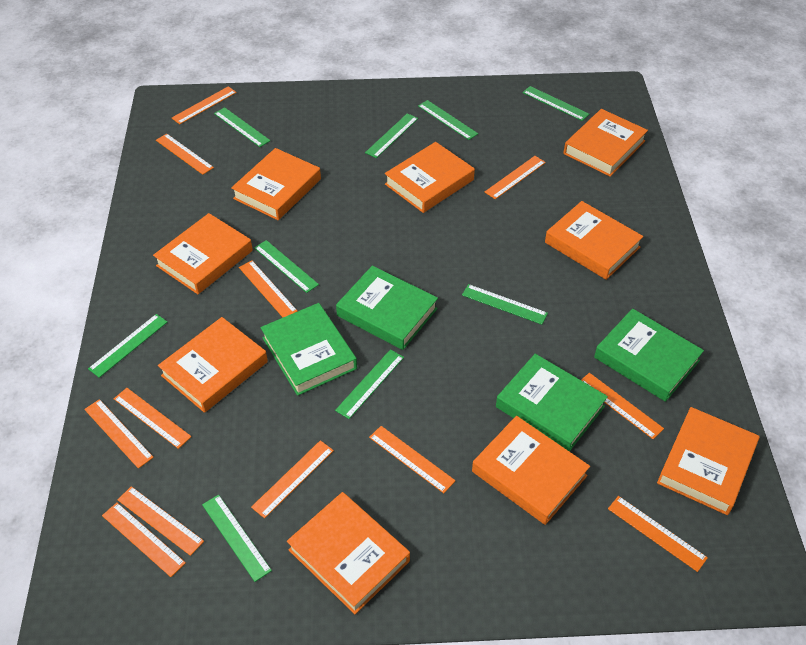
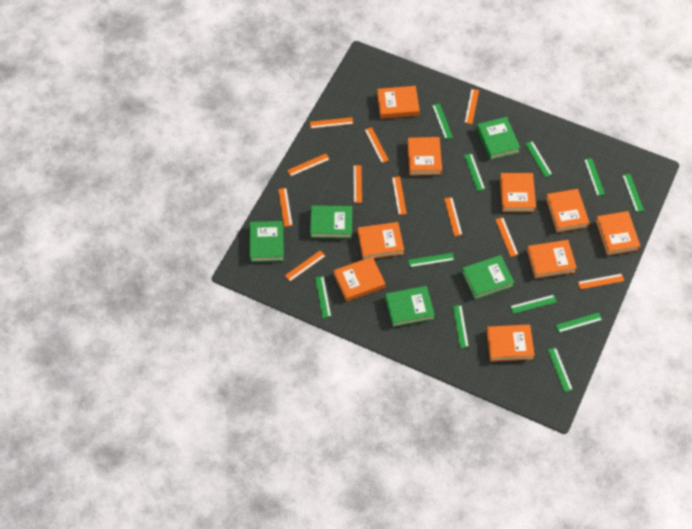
green book: [260,303,357,396] [336,266,438,350] [496,354,608,452] [594,308,704,402] = 4 -> [250,221,284,262] [310,205,352,239] [385,286,435,327] [462,255,514,300] [477,117,520,160] = 5
green ruler: [88,314,167,378] [202,495,272,582] [214,107,271,147] [254,240,319,293] [335,349,404,419] [365,113,418,158] [418,100,478,140] [462,284,548,325] [523,86,589,121] = 9 -> [315,276,331,318] [408,253,454,267] [432,103,453,139] [453,305,469,348] [464,153,485,191] [510,295,557,314] [525,141,552,177] [548,348,573,392] [556,313,602,333] [584,158,605,196] [622,174,644,212] = 11
orange ruler: [84,399,154,469] [102,503,186,577] [114,388,192,449] [118,486,204,556] [156,134,214,175] [172,86,237,124] [239,260,298,317] [251,440,334,518] [369,426,456,493] [485,156,546,199] [581,373,664,439] [608,496,708,572] = 12 -> [278,188,293,227] [285,250,325,281] [287,154,330,176] [310,117,353,129] [353,165,362,203] [365,127,389,163] [392,176,407,215] [444,197,462,236] [464,89,479,124] [495,217,518,257] [578,274,624,289] = 11

